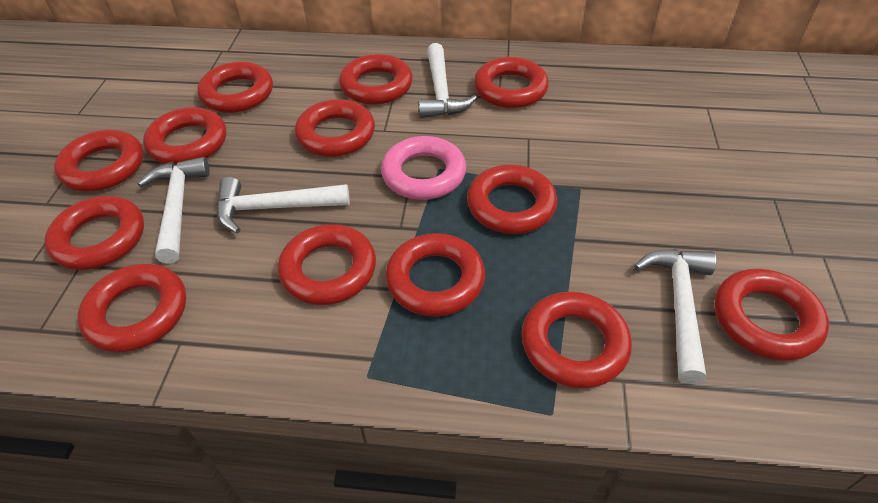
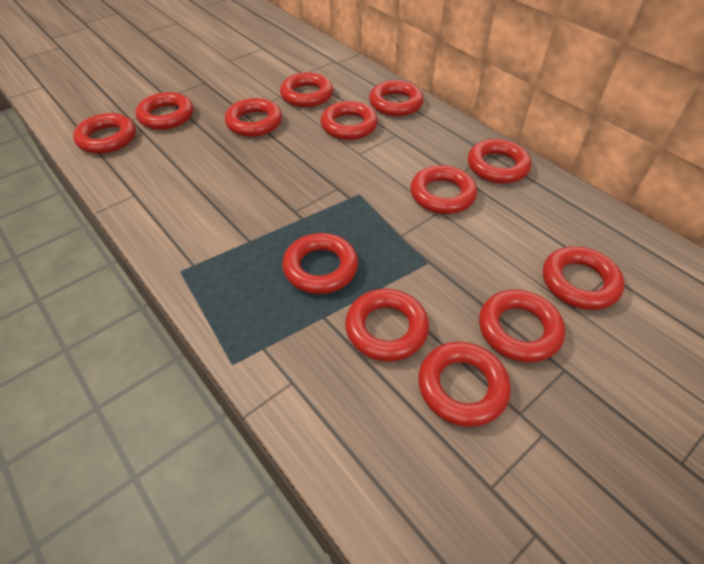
pink ring: [381,136,466,200] = 1 -> none = 0
white hammer: [138,157,210,264] [216,177,349,234] [418,43,477,118] [634,249,716,384] = 4 -> none = 0

